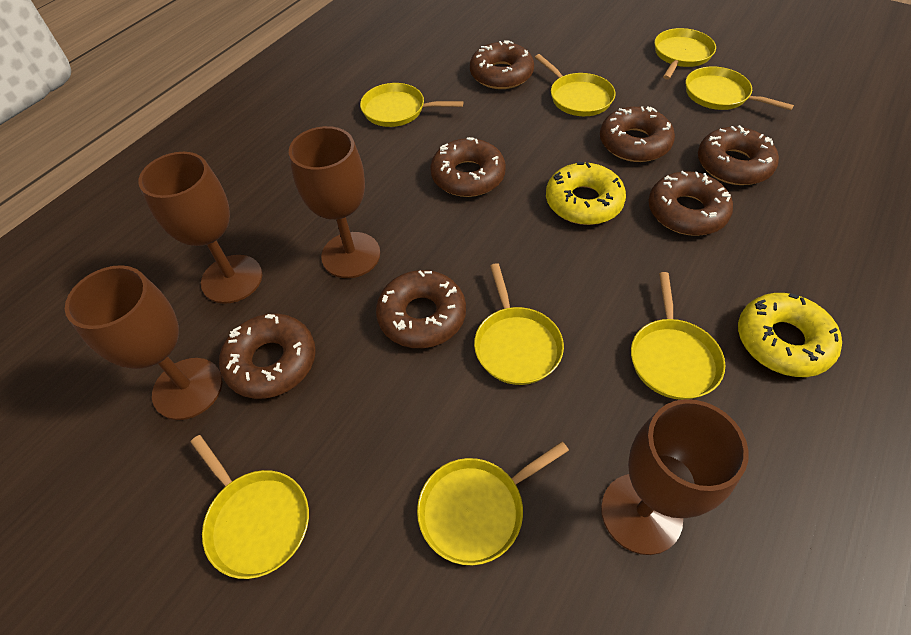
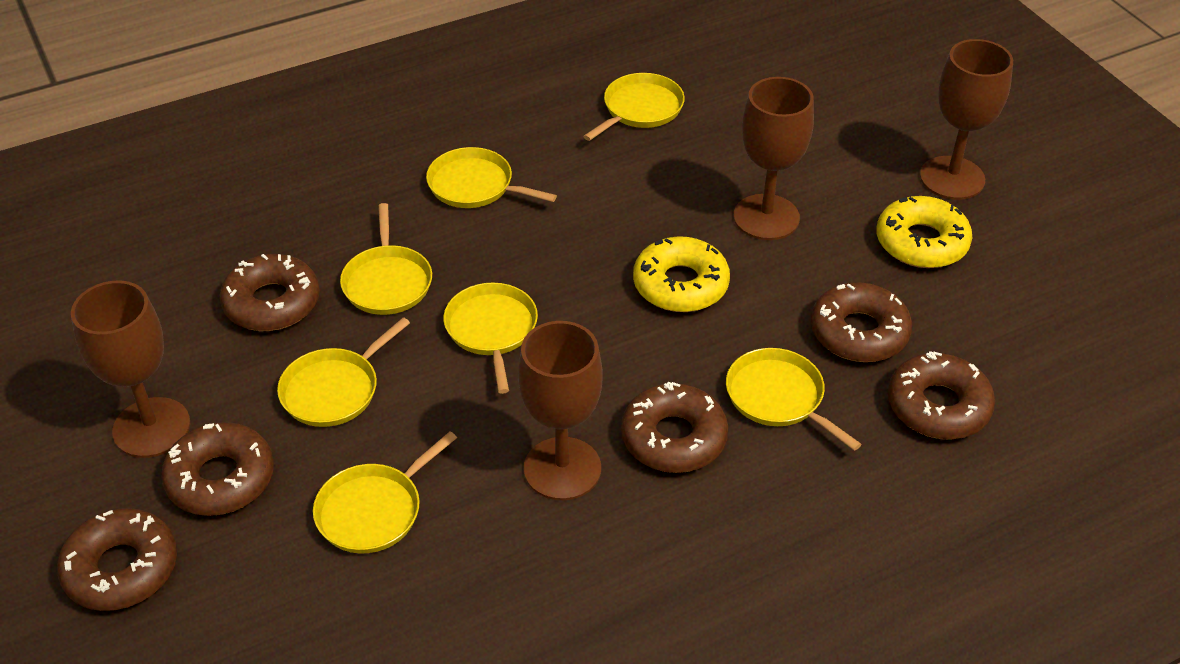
brown donut: [219,314,316,399] [376,270,466,348] [430,137,506,197] [470,40,534,89] [600,106,675,162] [648,171,733,236] [698,125,779,185] = 7 -> [57,508,177,611] [161,422,274,516] [220,254,320,331] [621,381,728,473] [811,282,912,362] [888,351,995,440] = 6
yellow pan: [191,435,309,579] [360,83,463,127] [417,442,569,565] [474,263,564,385] [535,54,615,116] [631,272,725,400] [654,28,716,80] [686,67,794,110] = 8 -> [277,317,410,427] [313,431,457,553] [340,203,432,315] [426,147,557,208] [443,283,538,394] [583,73,685,141] [726,348,862,451] = 7

